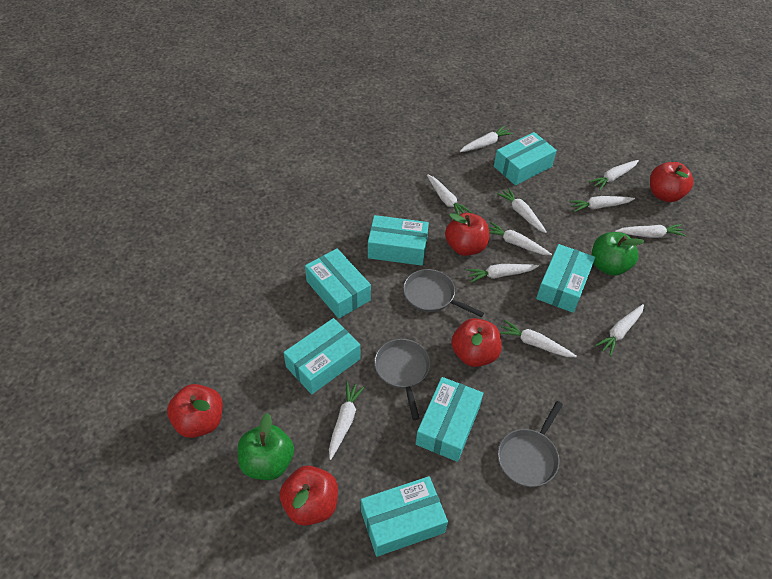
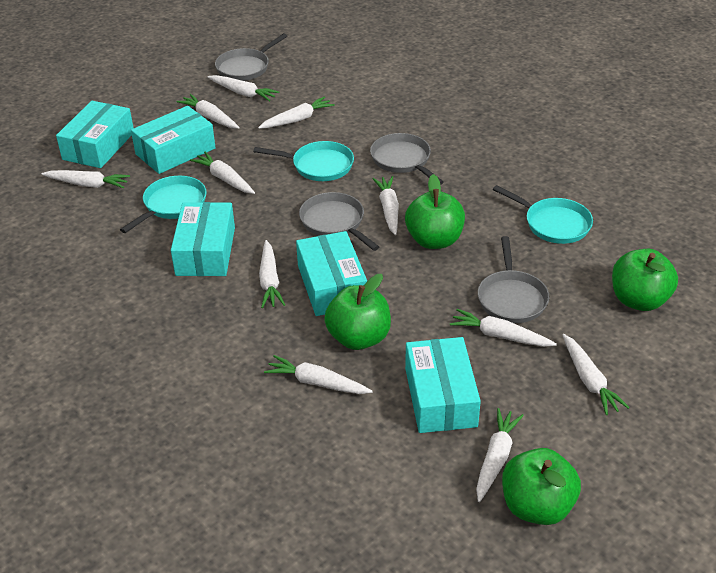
green apple: [238,413,294,480] [592,232,645,276] = 2 -> [324,274,391,350] [405,174,465,249] [502,448,581,525] [612,249,678,311] = 4
grey pan: [374,339,430,420] [403,269,484,317] [498,401,563,487] = 3 -> [215,34,287,81] [299,192,379,251] [370,133,444,185] [478,236,549,323] = 4
red apple: [167,384,223,438] [280,466,338,526] [445,213,489,256] [451,318,502,367] [650,162,694,202] = 5 -> none = 0
turquoise box: [283,318,361,394] [305,248,371,319] [361,476,448,557] [368,215,429,266] [416,377,483,462] [494,132,557,186] [536,244,595,313] = 7 -> [56,101,134,168] [131,106,216,174] [171,202,235,276] [296,231,367,316] [405,337,481,433] = 5
turquoise pan: none = 0 -> [120,176,207,233] [253,141,354,181] [493,185,593,244] = 3

